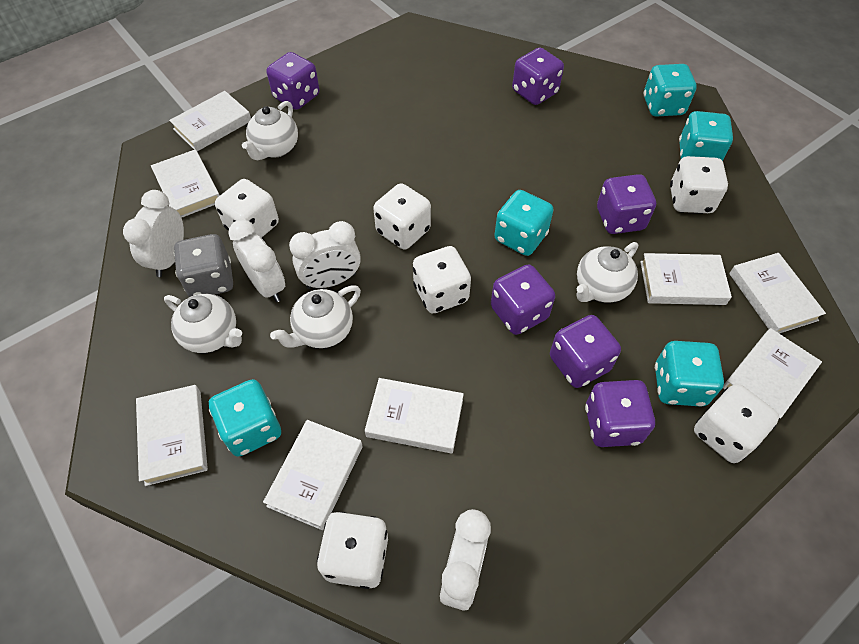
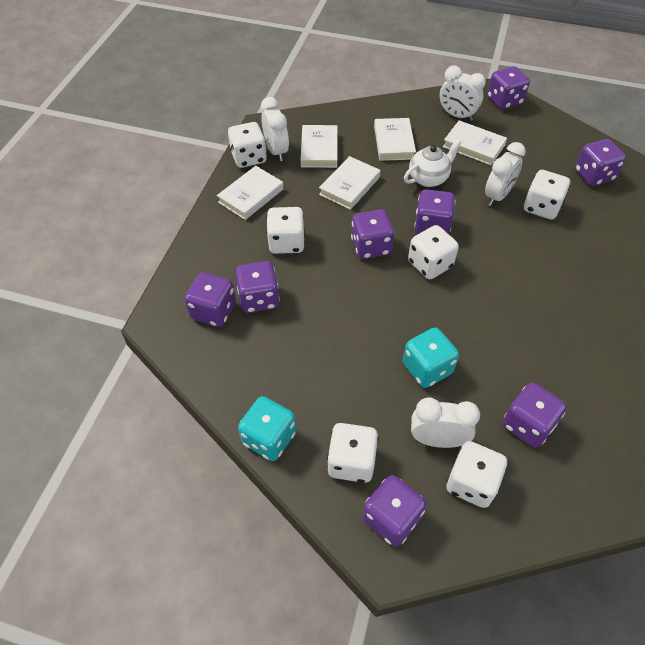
grey dice: [174,234,233,297] = 1 -> none = 0
purple dice: [266,52,320,110] [491,264,555,335] [512,48,564,105] [550,315,621,388] [585,380,655,447] [597,174,656,234] = 6 -> [185,272,236,327] [235,261,280,313] [351,210,394,259] [363,475,427,547] [414,189,456,234] [487,66,530,110] [503,383,567,448] [575,139,626,186] = 8
turquoise dice: [209,379,281,457] [494,190,554,256] [644,64,697,117] [655,341,724,407] [679,111,733,161] = 5 -> [238,396,296,461] [403,328,459,388] = 2
white book: [136,385,208,486] [151,149,220,218] [169,91,251,151] [263,420,363,530] [365,378,464,453] [640,253,732,305] [723,328,822,419] [729,253,826,333] = 8 -> [217,166,284,220] [301,125,338,168] [319,156,380,210] [374,118,416,161] [443,120,507,165] = 5
white teapot: [164,294,242,353] [242,101,298,160] [270,285,361,348] [576,242,638,303] = 4 -> [404,139,462,187] = 1

